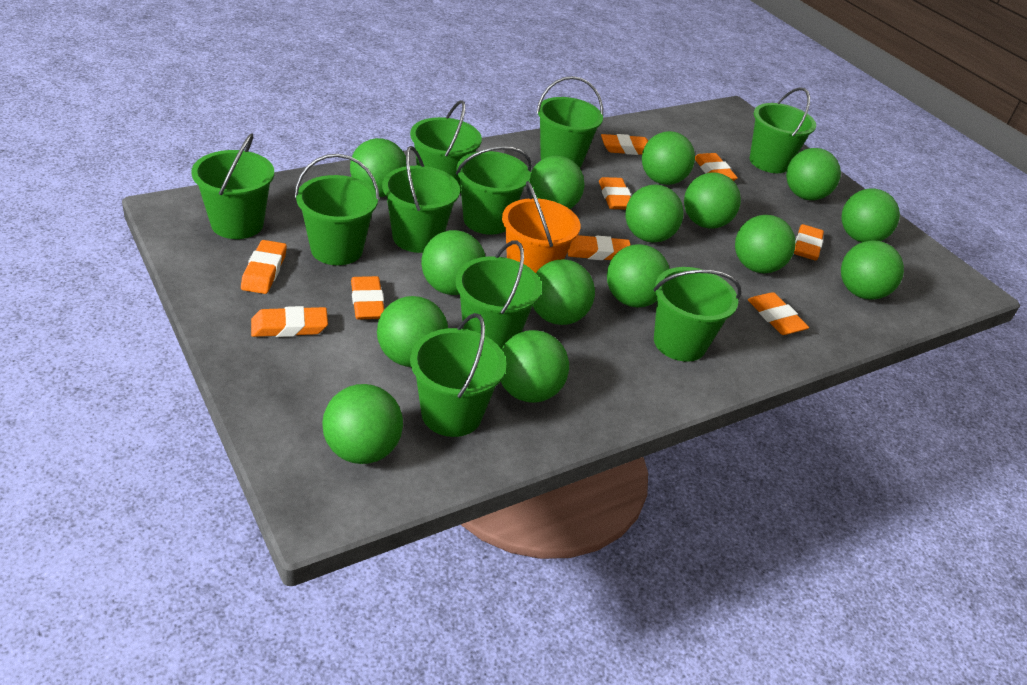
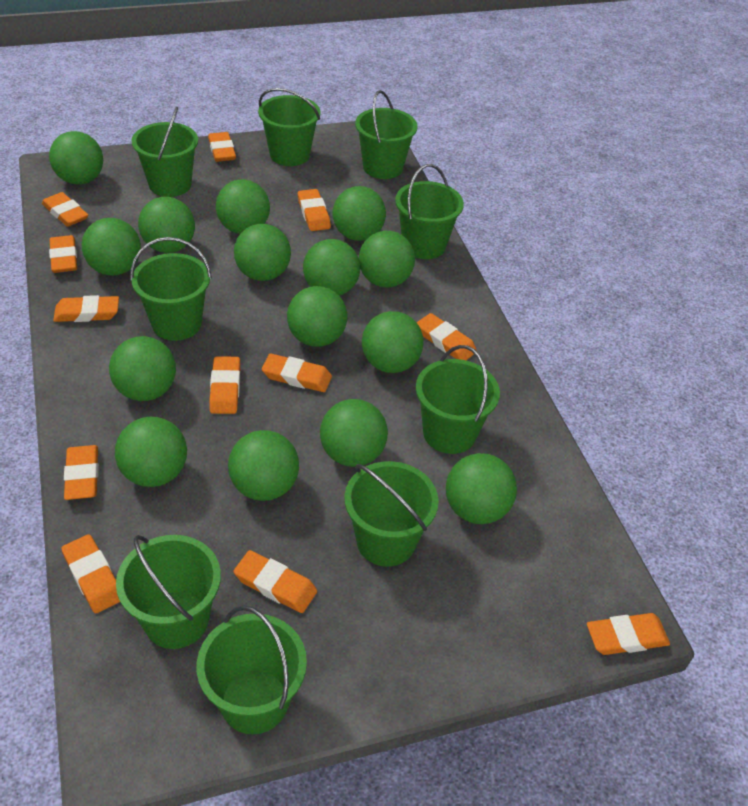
green bucket: [191,133,274,239] [295,154,380,265] [382,146,460,253] [410,100,482,193] [410,313,506,437] [455,240,542,349] [456,146,532,235] [537,76,603,168] [654,267,741,362] [749,87,816,173] = 10 -> [116,535,221,649] [130,237,212,341] [131,107,198,197] [197,605,307,734] [258,88,320,166] [344,461,439,567] [355,90,417,179] [395,164,464,259] [416,345,500,454] = 9
orange bucket: [502,181,580,273] = 1 -> none = 0
orange eraser: [241,240,287,294] [251,306,328,337] [351,276,384,320] [568,235,631,260] [599,177,631,210] [601,134,648,155] [695,153,738,181] [748,292,809,335] [794,224,824,261] = 9 -> [42,192,88,227] [49,235,77,273] [53,295,119,322] [61,534,120,613] [64,445,99,500] [208,132,236,162] [209,356,240,414] [234,550,317,613] [262,354,332,392] [298,189,331,231] [417,313,477,360] [587,613,670,655] = 12

